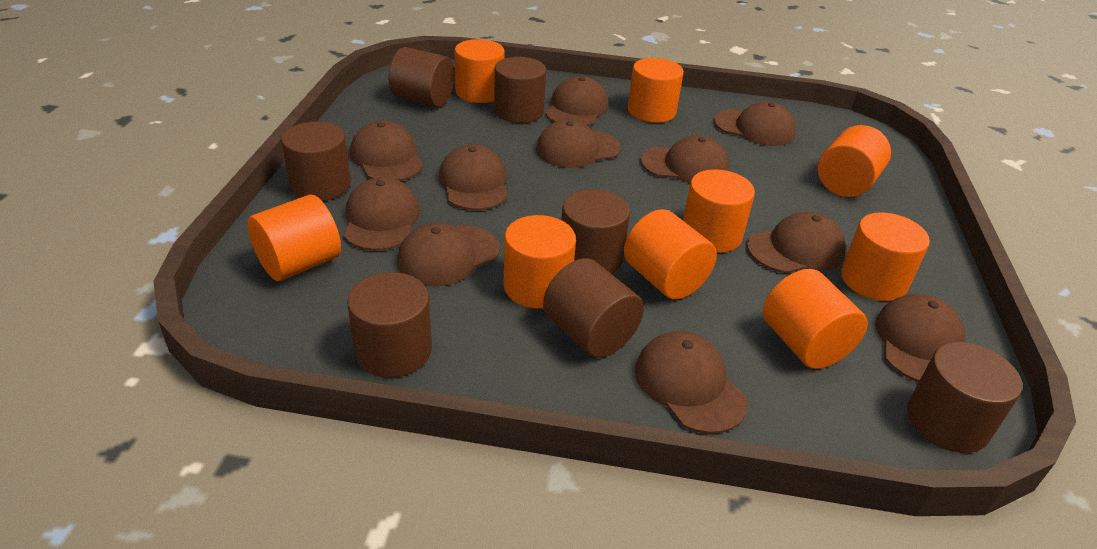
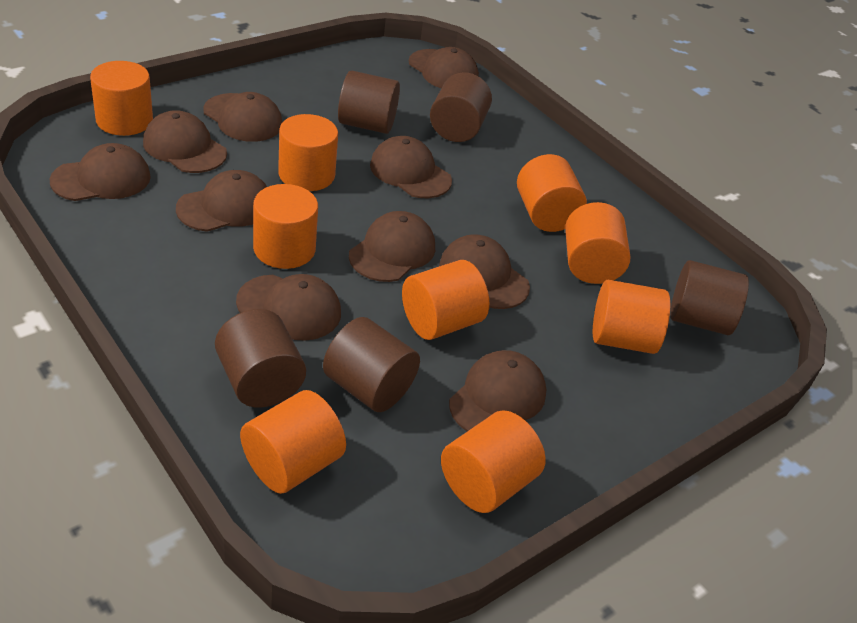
brown cap: [344,177,420,251] [350,121,424,181] [397,223,500,286] [438,144,508,210] [536,119,621,168] [545,76,609,126] [635,331,748,434] [641,135,729,183] [714,101,796,146] [747,212,846,273] [875,294,965,382] = 11 -> [50,143,151,201] [143,110,227,173] [176,170,267,232] [203,92,282,142] [236,274,341,341] [349,211,435,282] [370,136,452,198] [409,47,479,88] [439,234,530,309] [449,350,546,431] = 10
brown cylinder: [281,122,351,201] [347,272,432,378] [388,47,454,107] [494,57,546,123] [543,258,644,358] [561,189,630,274] [907,342,1022,453] = 7 -> [215,309,306,408] [323,317,420,412] [338,71,400,134] [430,72,492,142] [670,260,749,335] = 5

